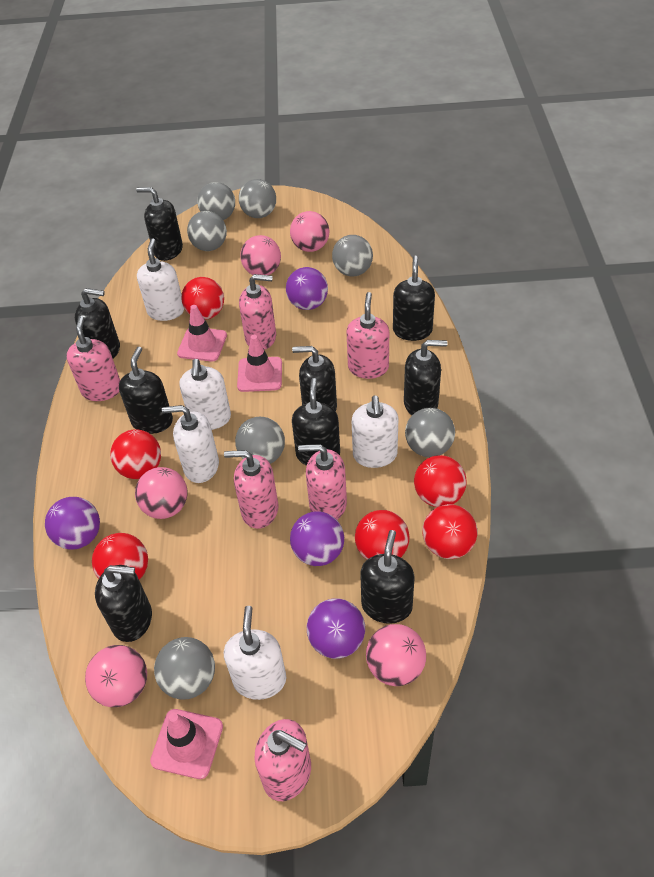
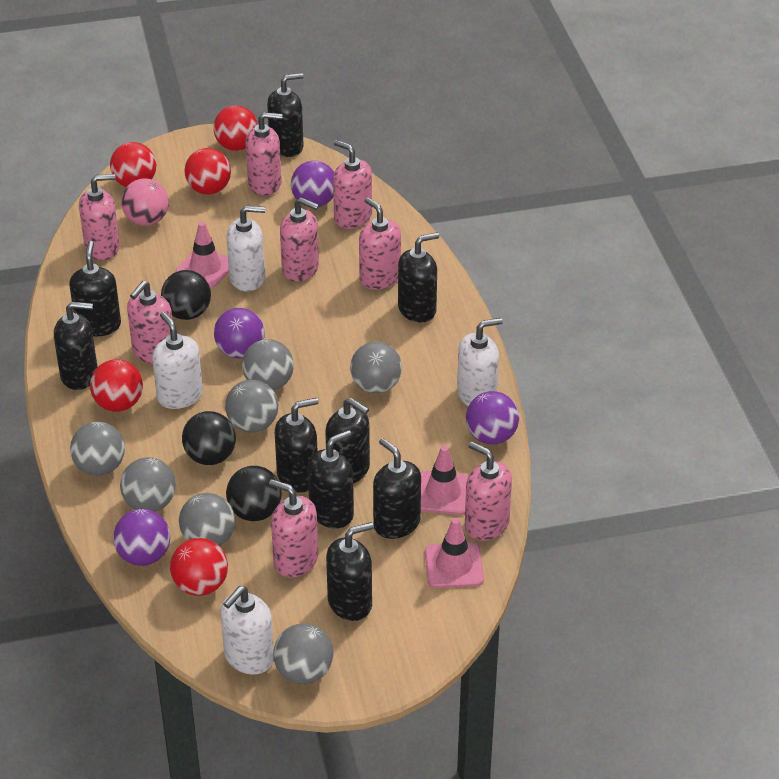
black ball: none = 0 -> [161,270,211,320] [182,411,236,465] [226,466,282,521] = 3
pink ball: [85,645,147,707] [135,467,187,519] [240,235,281,275] [290,211,330,252] [366,624,426,686] = 5 -> [121,179,169,226] = 1
pink soap dispenser: [66,316,120,401] [224,450,278,529] [239,274,276,350] [255,719,311,801] [298,444,347,520] [346,292,389,379] = 6 -> [79,174,120,260] [127,281,172,364] [246,112,282,196] [269,479,318,578] [280,197,319,282] [333,140,372,229] [359,197,401,290] [465,442,512,541] = 8
red ball: [92,533,148,580] [110,429,161,479] [181,277,224,320] [355,510,410,560] [414,455,467,507] [422,504,477,559] = 6 -> [90,359,143,412] [110,142,156,187] [170,538,228,596] [185,148,231,195] [213,105,258,151] = 5
white soap dispenser: [137,238,184,321] [162,405,219,483] [179,359,231,430] [224,606,286,700] [352,395,398,468] = 5 -> [152,312,203,409] [220,586,274,674] [227,206,266,291] [457,318,503,406] = 4

